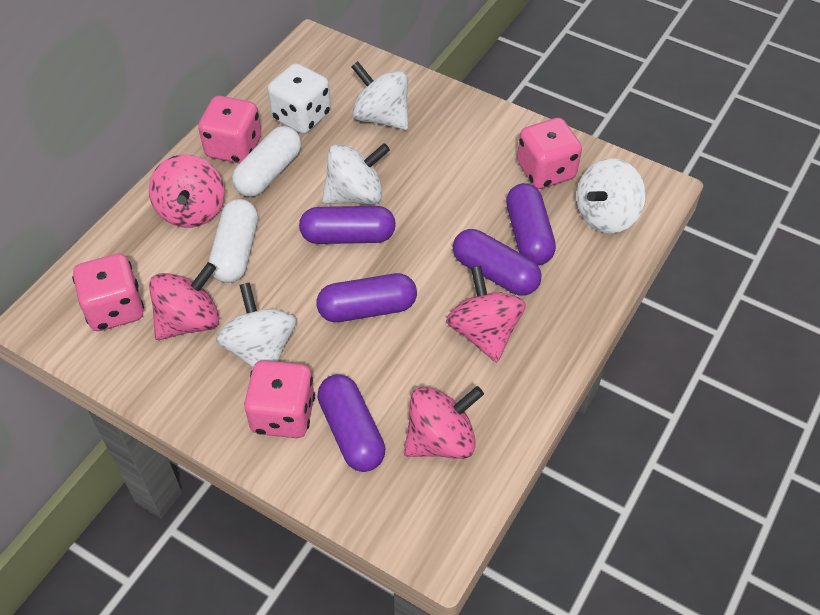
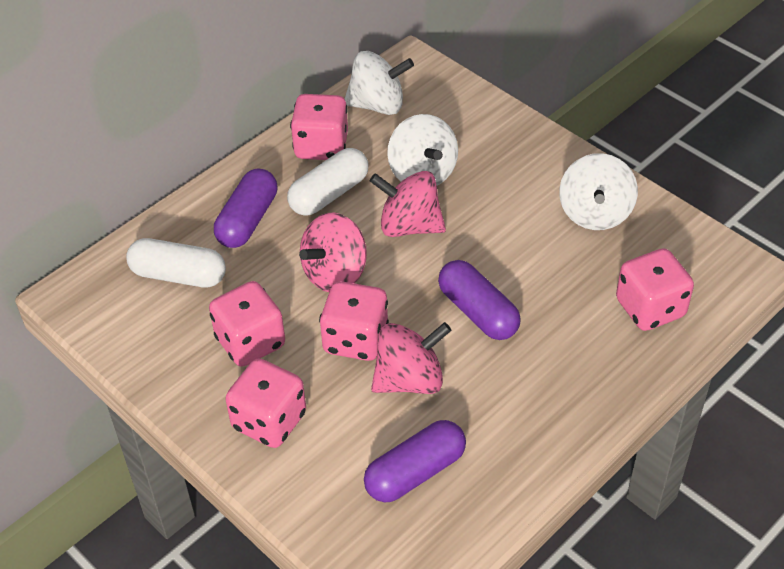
pink dice: [72,253,144,331] [198,96,261,164] [244,360,315,438] [517,118,582,189] = 4 -> [209,281,285,367] [225,359,306,448] [290,94,348,160] [319,281,389,361] [616,248,694,331] = 5
pink spinning top: [149,154,224,228] [149,262,219,340] [404,386,484,459] [446,266,526,362] = 4 -> [299,213,367,292] [370,171,446,237] [371,322,452,394] = 3
purple capsule: [299,206,396,244] [317,273,417,322] [317,374,385,472] [453,229,542,296] [506,183,556,265] = 5 -> [214,169,277,248] [364,420,466,502] [438,260,521,340] = 3
white dice: [268,63,331,134] = 1 -> none = 0
white spinning top: [216,282,296,368] [322,143,390,204] [351,61,408,130] [577,159,646,233] = 4 -> [345,51,414,115] [387,114,458,185] [559,153,638,230] = 3

